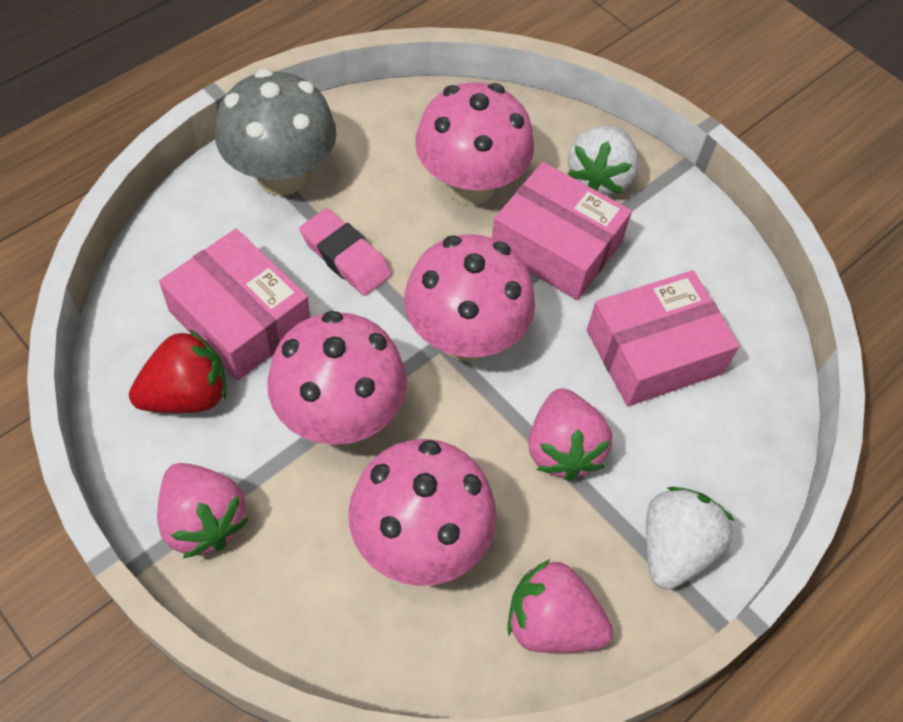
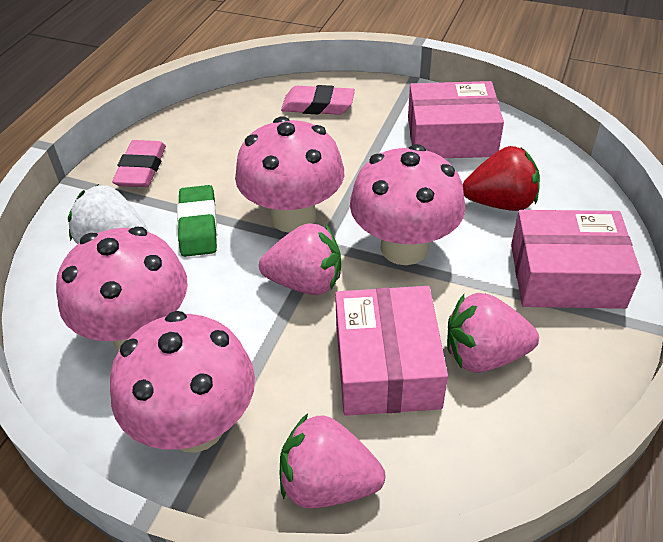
green eraser: none = 0 -> [177,185,217,257] = 1
grey mushroom: [215,69,337,196] = 1 -> none = 0
pink eraser: [299,208,392,296] = 1 -> [112,140,166,187] [281,85,355,115] = 2
white strawberry: [567,125,639,195] [646,487,734,590] = 2 -> [68,184,149,244] = 1

